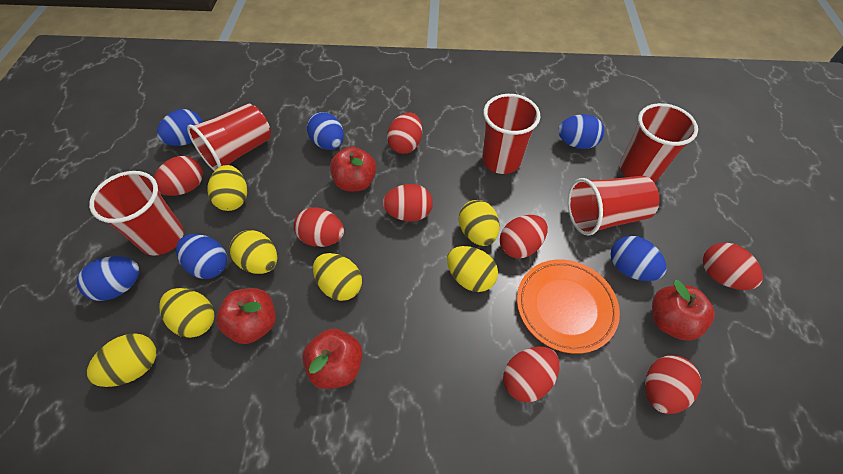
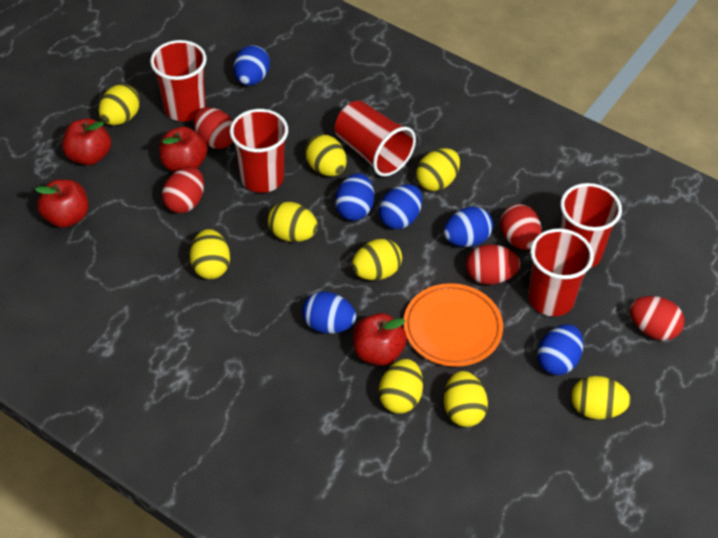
red egg: [153,156,203,196] [294,207,344,247] [382,184,433,221] [387,113,422,154] [500,215,548,258] [503,347,559,402] [645,355,701,414] [703,243,763,290] = 8 -> [162,167,204,213] [193,107,233,149] [466,244,520,285] [500,204,542,250] [630,296,684,340] = 5
yellow egg: [87,333,156,387] [159,288,215,338] [207,165,247,211] [229,230,277,274] [313,253,362,301] [447,246,498,292] [459,200,499,246] = 7 -> [99,84,140,125] [190,229,230,279] [268,202,318,242] [305,134,347,176] [352,239,402,280] [379,359,423,414] [416,148,460,191] [444,371,488,427] [571,376,631,420] = 9

